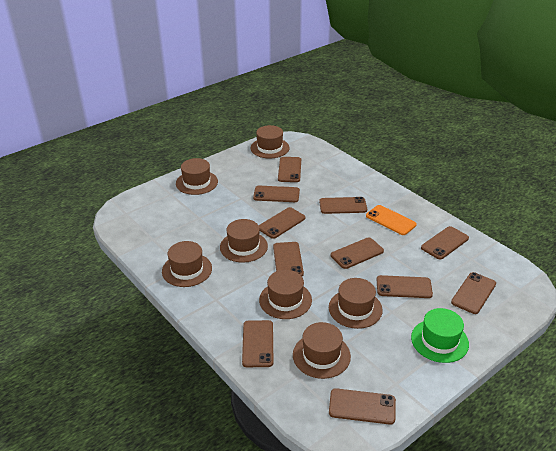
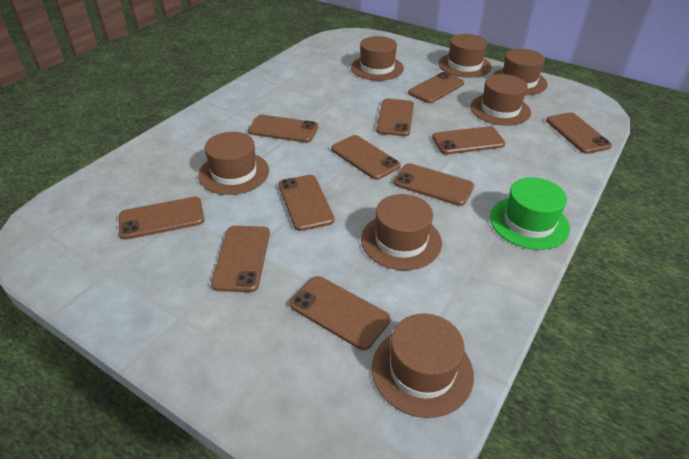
orange phone: [366,205,417,235] = 1 -> none = 0

